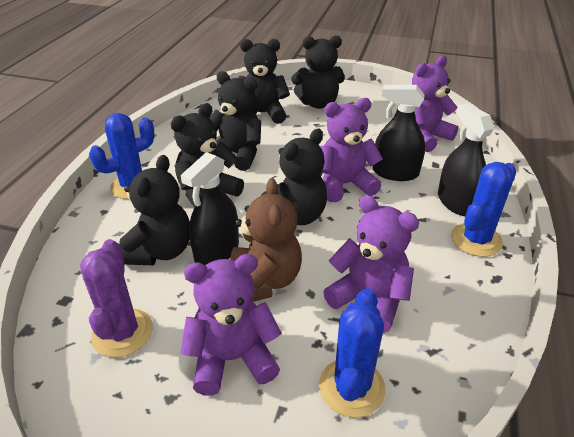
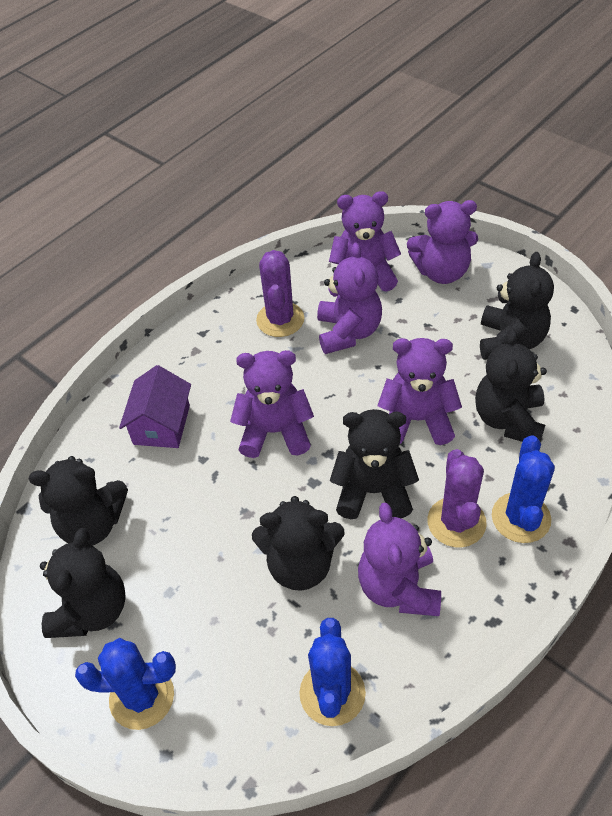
black spray bottle: [181,152,239,265] [373,85,425,181] [438,103,494,216] = 3 -> none = 0
brown teddy bear: [230,178,302,302] = 1 -> none = 0
purple cactus: [80,239,153,358] = 1 -> [256,250,304,337] [427,449,487,548] = 2
purple house: none = 0 -> [119,365,191,448] = 1
purple teddy bear: [180,254,282,396] [320,98,383,202] [323,195,419,333] [412,56,459,152] = 4 -> [230,350,314,458] [317,243,382,354] [329,191,401,292] [358,502,441,616] [377,338,462,445] [407,200,478,284] = 6

